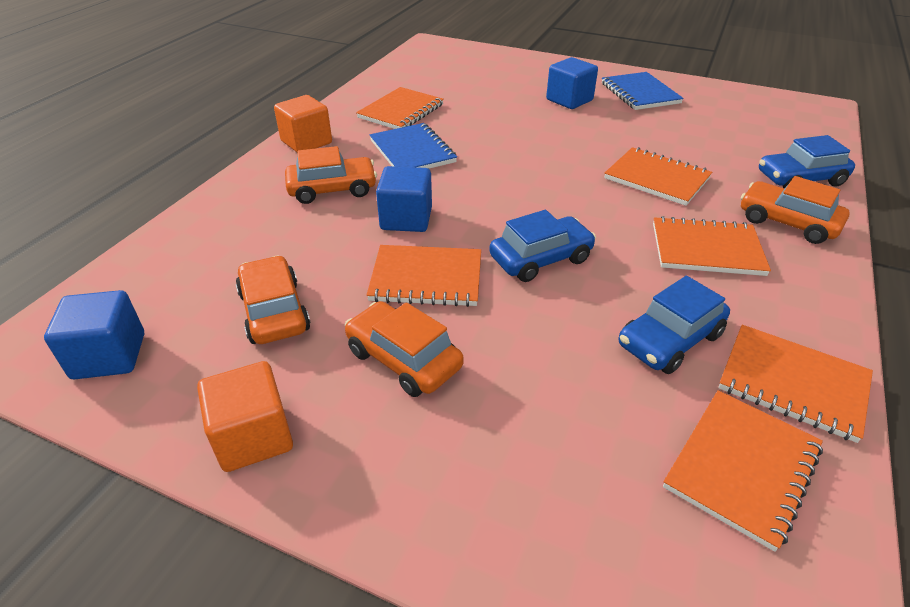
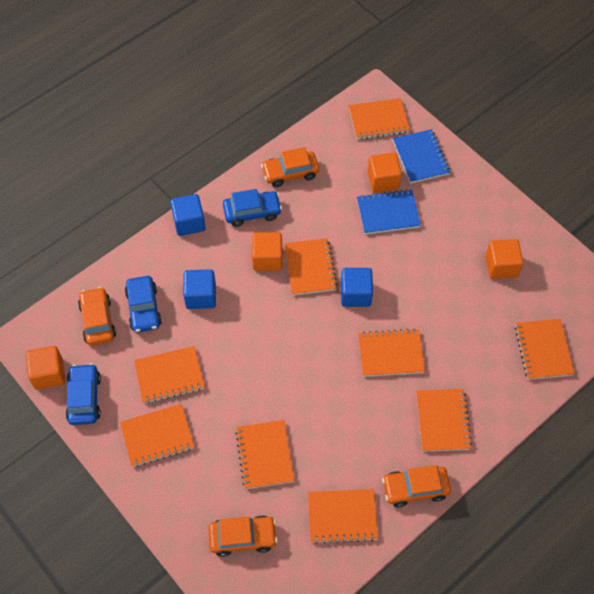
orange cube: [197,361,293,472] [274,95,332,152] = 2 -> [26,346,66,390] [252,232,282,271] [368,152,402,193] [485,239,523,279] = 4
orange notebook: [356,87,444,129] [367,245,481,307] [604,147,712,206] [653,216,771,276] [663,390,823,552] [718,325,873,443] = 6 -> [120,404,194,467] [134,346,204,403] [235,420,294,489] [284,238,338,295] [308,489,378,544] [349,98,410,140] [359,329,425,377] [416,389,472,452] [515,319,575,380] = 9

